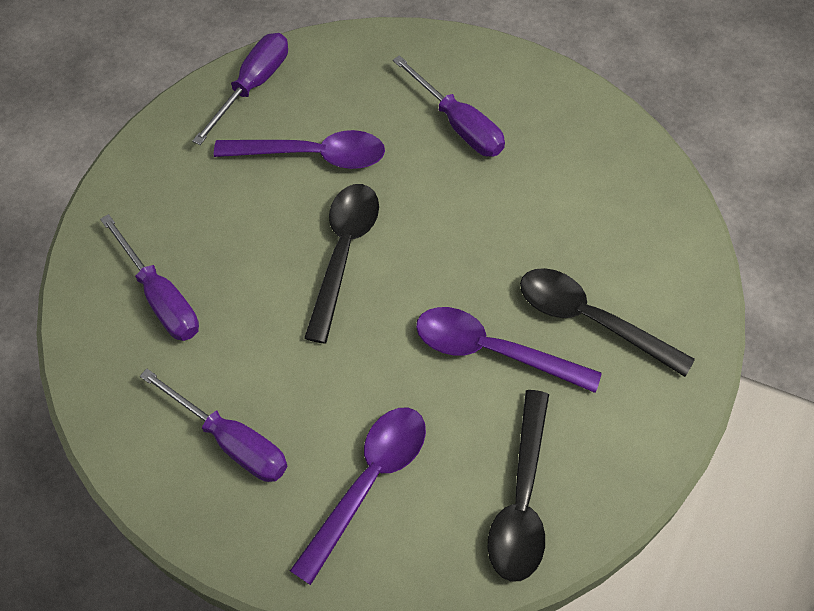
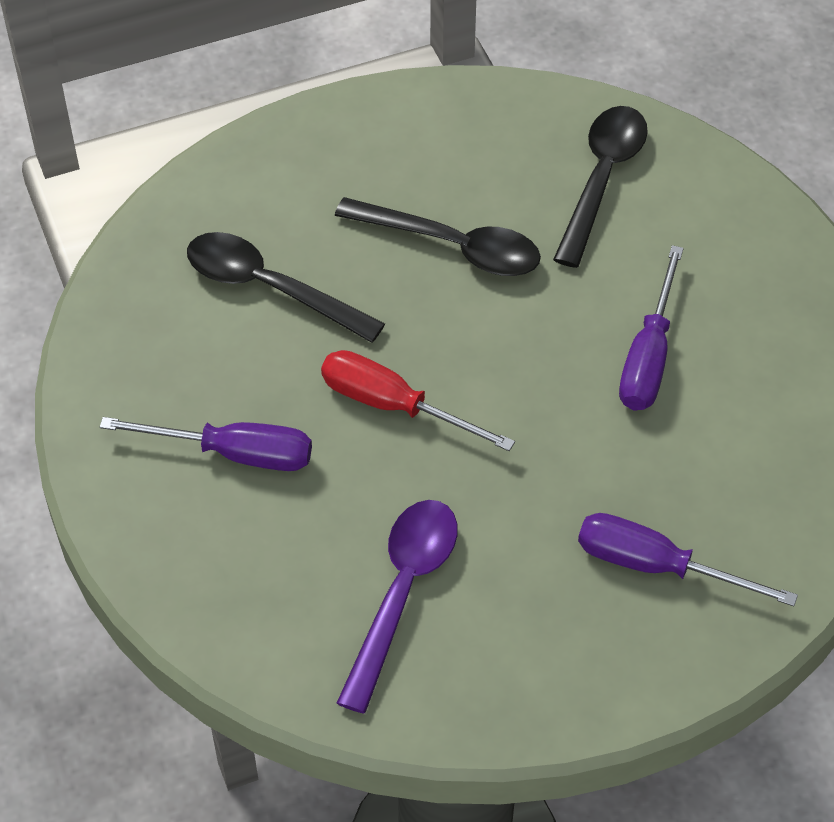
purple screwdriver: [100,214,199,341] [140,369,288,482] [192,33,288,145] [393,55,505,157] = 4 -> [100,417,312,471] [578,513,798,606] [619,245,684,410] = 3
purple spoon: [214,130,385,169] [290,408,426,585] [416,307,602,393] = 3 -> [337,500,458,713] = 1
red screwdriver: none = 0 -> [321,350,515,451] = 1

